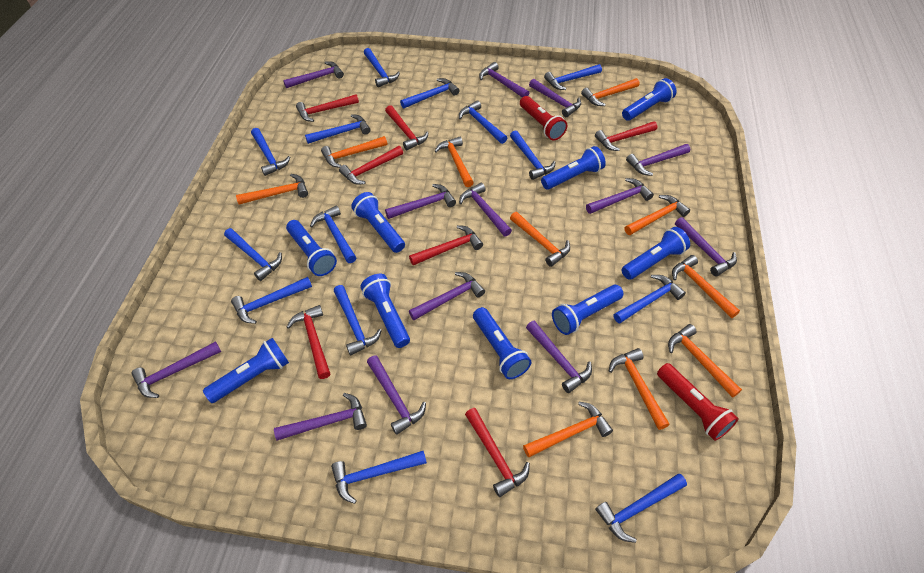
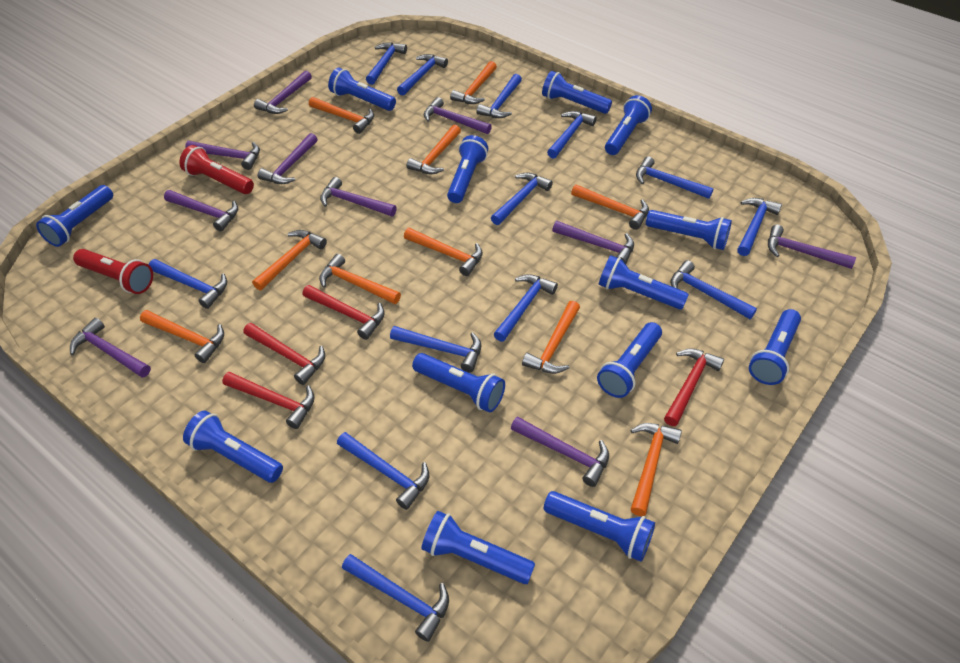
blue flashlight: [203,338,289,403] [286,220,337,276] [351,192,405,253] [360,274,410,348] [473,307,532,379] [541,146,606,189] [552,285,624,335] [622,78,676,121] [622,227,690,280] = 9 -> [36,185,113,247] [183,411,283,483] [328,68,396,111] [412,353,505,413] [421,511,535,584] [447,135,488,203] [542,71,612,114] [544,491,655,562] [597,322,662,398] [599,255,689,310] [605,95,652,155] [646,210,732,250] [749,309,801,385] = 13
blue hammer: [224,228,282,281] [231,277,312,324] [251,128,290,176] [305,114,371,144] [310,205,357,263] [331,451,427,504] [334,285,382,355] [364,48,400,87] [400,78,460,108] [459,100,507,144] [510,130,556,180] [544,64,602,90] [595,474,687,543] [613,275,686,324] = 14 -> [149,259,227,309] [337,432,429,510] [342,554,449,642] [366,42,407,85] [390,326,481,373] [397,54,448,96] [476,74,522,118] [491,173,553,225] [494,274,558,342] [547,111,597,158] [636,156,714,199] [670,260,757,319] [737,198,782,256] = 13
purple hammer: [131,341,221,398] [274,393,367,441] [283,61,344,88] [367,355,426,435] [385,184,456,219] [409,272,485,320] [459,183,512,237] [479,62,529,97] [526,321,592,393] [529,79,581,117] [586,178,654,214] [626,144,690,176] [675,217,737,277] = 13 -> [70,318,151,378] [164,190,238,231] [185,141,260,170] [254,71,312,114] [258,133,318,184] [320,177,397,216] [424,97,492,134] [511,416,609,487] [552,221,634,264] [768,225,856,269] = 10
red hammer: [287,305,330,379] [296,94,359,122] [339,146,403,185] [385,105,429,150] [409,225,483,265] [465,408,530,497] [595,121,657,151] = 7 -> [222,372,315,429] [243,323,325,385] [303,285,385,340] [664,348,724,426] = 4

